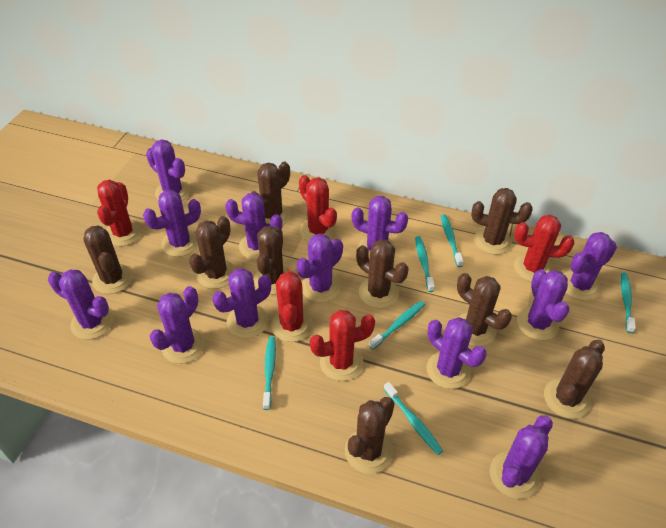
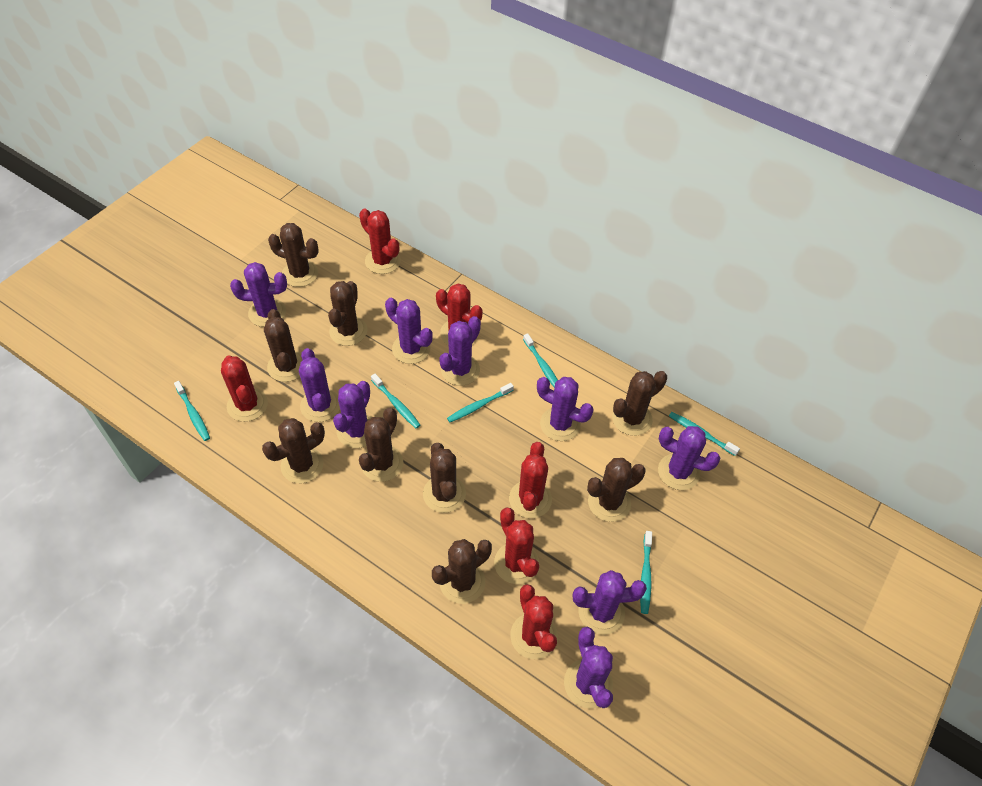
purple cactus: [48,269,113,340] [143,190,201,257] [146,139,190,201] [150,286,205,364] [212,268,271,338] [225,193,283,260] [297,233,343,302] [352,196,408,259] [426,317,487,389] [490,415,553,499] [517,269,569,340] [564,232,617,301] = 12 -> [230,262,287,327] [299,348,340,422] [333,381,372,448] [385,298,433,364] [439,316,481,386] [537,377,593,441] [564,627,613,709] [573,570,647,635] [658,426,720,490] = 9
red cactus: [97,179,142,246] [271,271,313,342] [299,175,337,242] [310,310,375,381] [514,215,574,282] = 5 -> [221,355,268,422] [359,209,401,274] [436,283,483,345] [494,507,539,584] [509,442,552,518] [510,584,558,659] = 6

